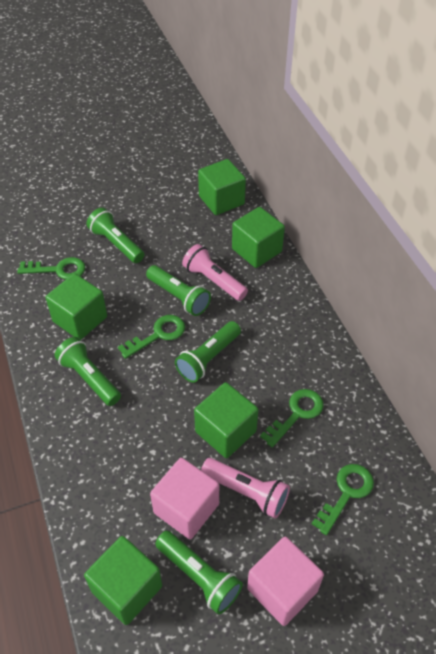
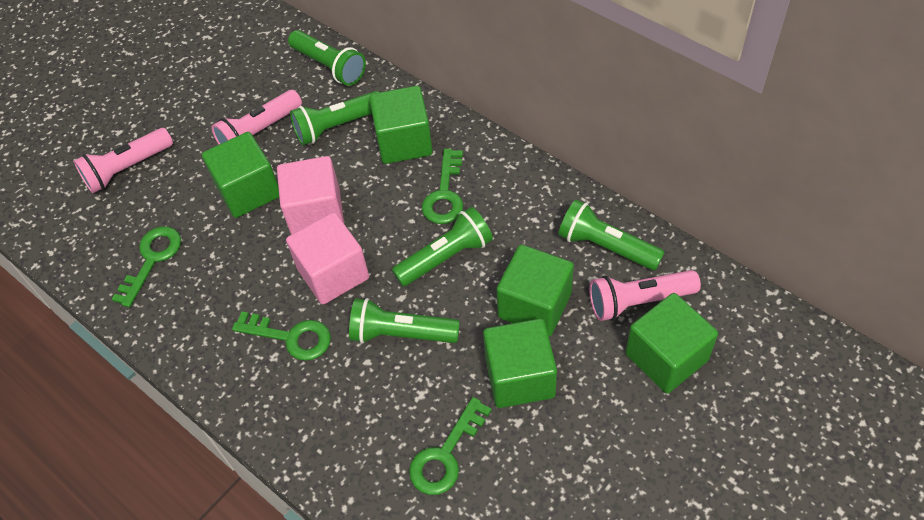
pink flashlight: [182,244,248,301] [201,458,290,518] = 2 -> [73,128,173,193] [211,90,302,145] [589,270,701,321] = 3

